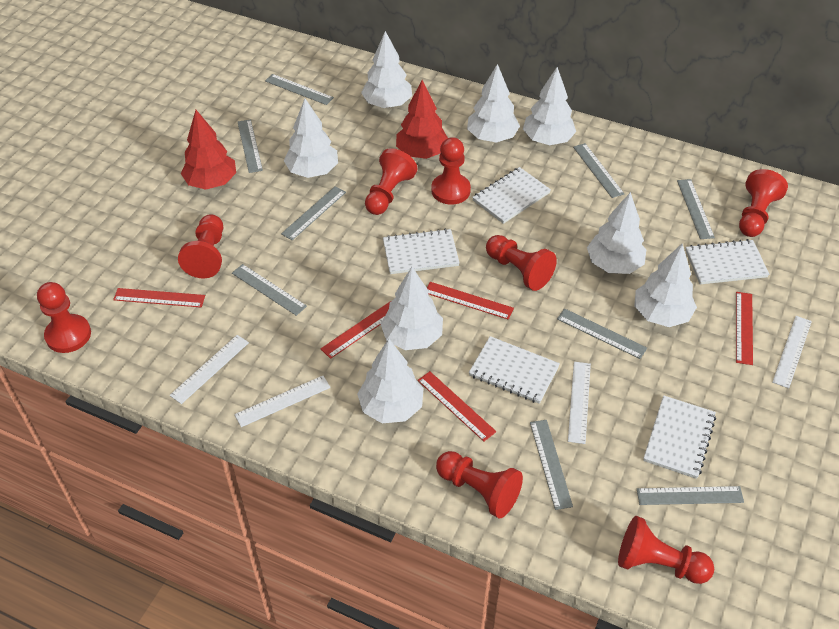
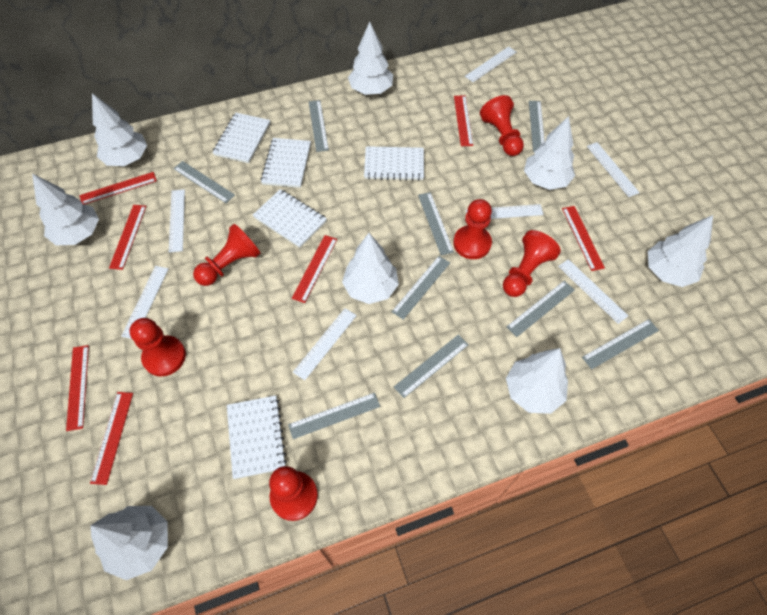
red pawn: [37,282,91,353] [178,215,223,278] [365,148,417,215] [431,137,471,205] [436,451,523,518] [486,235,557,291] [618,516,714,584] [739,169,788,237] = 8 -> [130,318,186,377] [193,224,261,286] [269,466,318,521] [453,199,492,259] [480,95,524,156] [503,230,561,297] = 6
red ruler: [113,288,205,307] [320,301,391,359] [418,371,496,441] [427,282,514,320] [736,292,753,365] = 5 -> [66,345,89,431] [79,172,157,205] [90,392,133,485] [109,205,146,270] [292,235,337,303] [454,95,473,146] [562,206,605,271] = 7
red tree: [181,110,236,190] [396,80,448,159] = 2 -> none = 0
white ruler: [169,335,249,404] [234,376,331,427] [568,362,591,444] [772,316,812,389] = 4 -> [121,266,169,339] [169,189,185,253] [293,308,357,380] [465,46,517,82] [466,204,543,219] [558,259,628,324] [587,142,640,197] = 7

